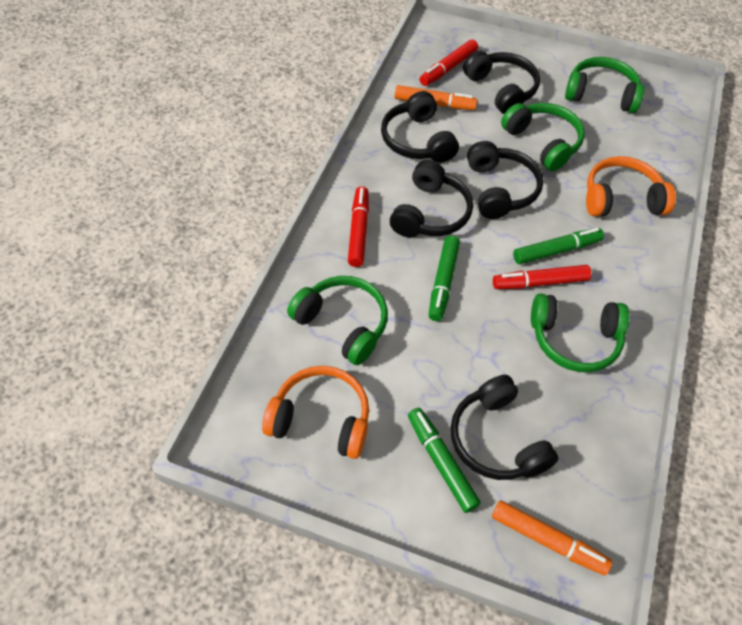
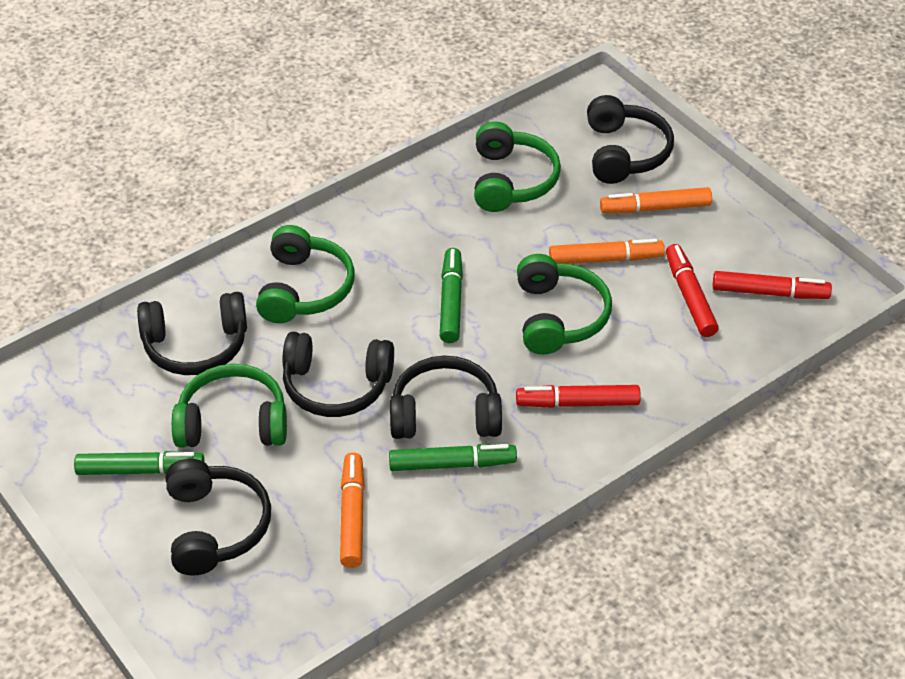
orange headphones: [262,366,369,459] [586,156,676,216] = 2 -> none = 0
orange marker: [395,85,477,110] [492,500,612,575] = 2 -> [340,453,365,568] [549,239,665,264] [600,187,712,213] = 3

